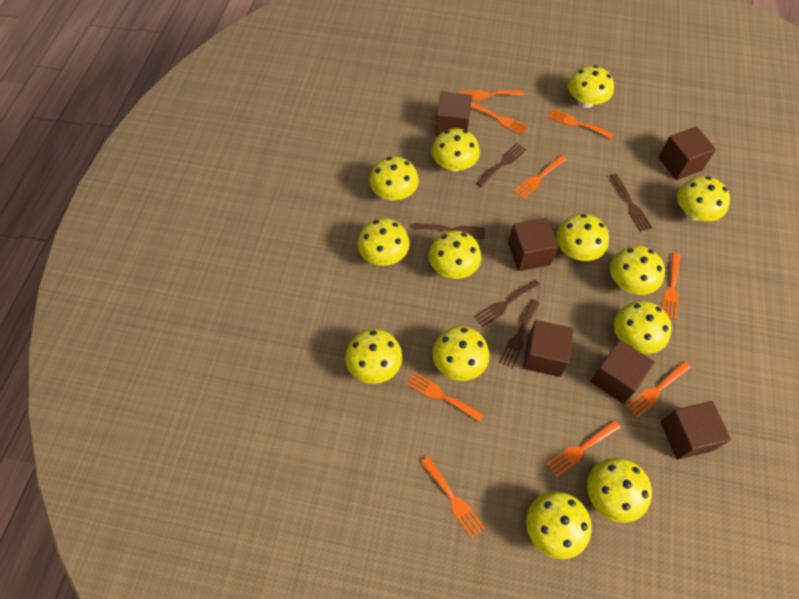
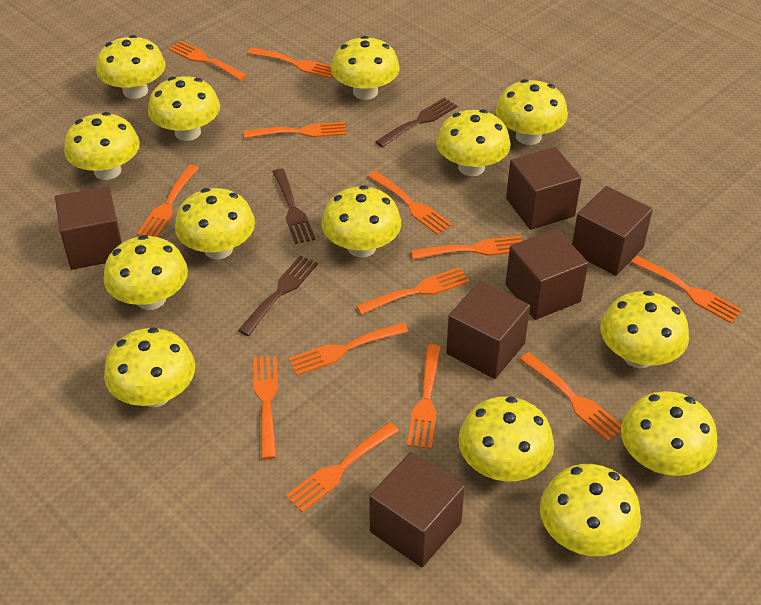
brown fork: [413,223,485,240] [474,280,541,327] [476,143,526,187] [499,299,539,368] [610,174,652,232] = 5 -> [238,256,318,336] [273,169,315,244] [375,98,457,147] = 3
orange fork: [406,372,484,422] [421,456,485,538] [459,90,524,100] [471,102,528,135] [514,155,567,199] [546,420,620,477] [548,109,613,139] [626,361,691,418] [662,253,681,320] = 9 -> [137,165,198,237] [169,41,247,80] [244,122,347,138] [247,47,333,78] [253,356,278,459] [285,422,399,513] [288,323,409,376] [356,267,470,315] [368,171,453,235] [407,344,441,449] [411,236,522,260] [519,352,621,441] [631,256,742,323] = 13
yellow mushroom: [345,329,403,384] [357,218,410,266] [369,157,419,200] [429,231,481,279] [432,128,480,172] [432,326,490,381] [526,491,592,559] [556,214,609,261] [568,65,614,108] [587,458,652,523] [610,246,665,295] [614,301,672,354] [677,176,730,221] = 13 -> [64,112,140,180] [96,35,166,99] [103,235,188,310] [104,327,195,407] [148,76,220,141] [175,188,255,259] [322,185,401,257] [331,36,400,100] [436,109,510,176] [458,397,554,481] [496,79,568,145] [540,464,641,556] [601,291,689,368] [621,391,718,476] = 14

